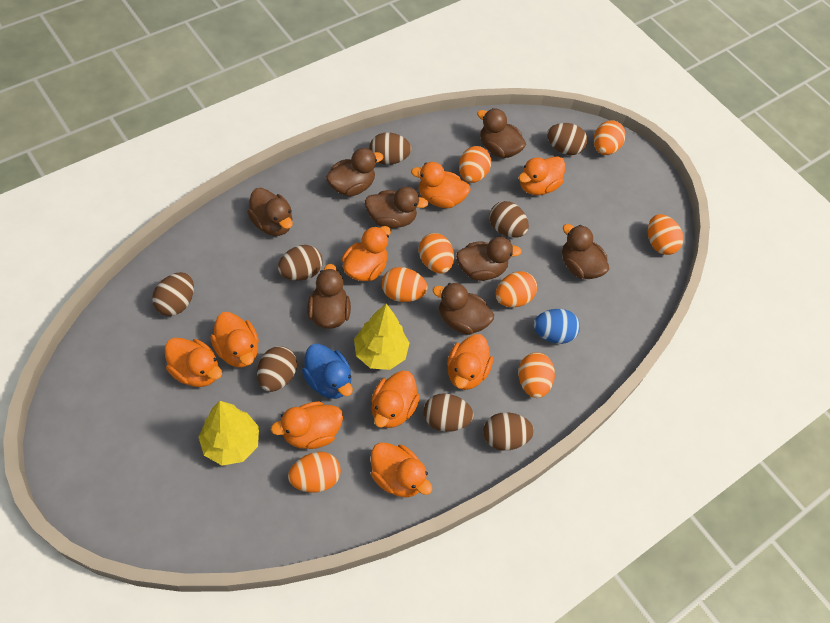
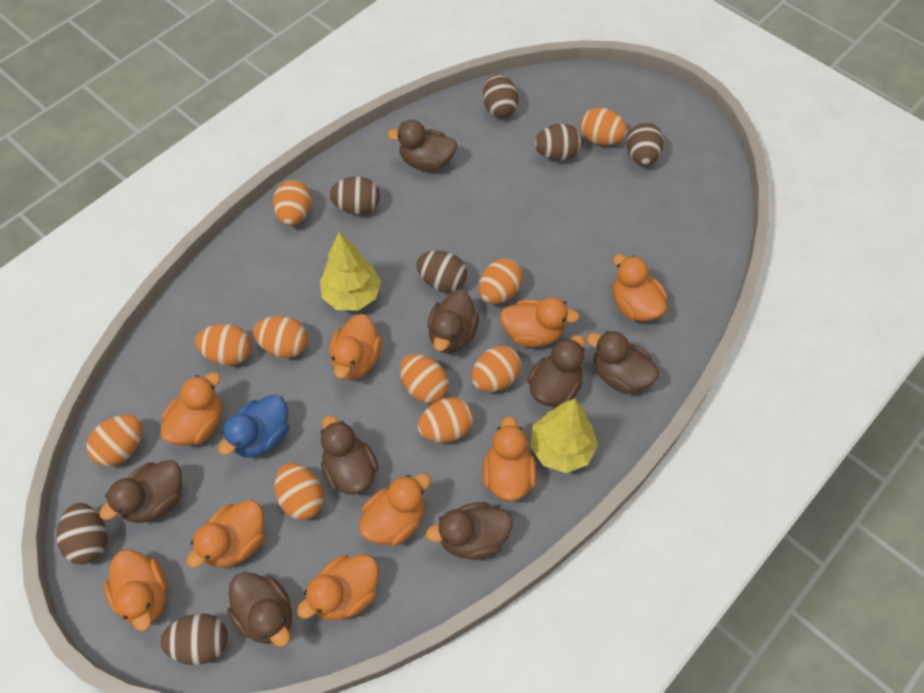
blue egg: [534,309,580,344] = 1 -> none = 0
brown egg: [152,272,194,316] [257,346,297,392] [278,245,323,281] [369,133,412,165] [424,393,474,432] [483,412,534,451] [489,201,529,238] [547,123,587,155] = 8 -> [57,503,107,564] [160,613,228,665] [329,176,380,215] [416,251,467,292] [483,74,519,118] [534,124,583,161] [627,122,664,166] = 7
orange egg: [288,452,341,493] [382,267,428,302] [419,233,454,274] [459,146,491,183] [495,271,537,307] [518,352,555,398] [594,120,626,155] [648,214,684,255] = 8 -> [86,415,143,466] [195,324,251,366] [253,316,308,358] [273,180,312,226] [275,463,324,520] [400,354,449,403] [418,397,473,442] [471,345,521,392] [479,258,523,304] [580,108,628,145] = 10

